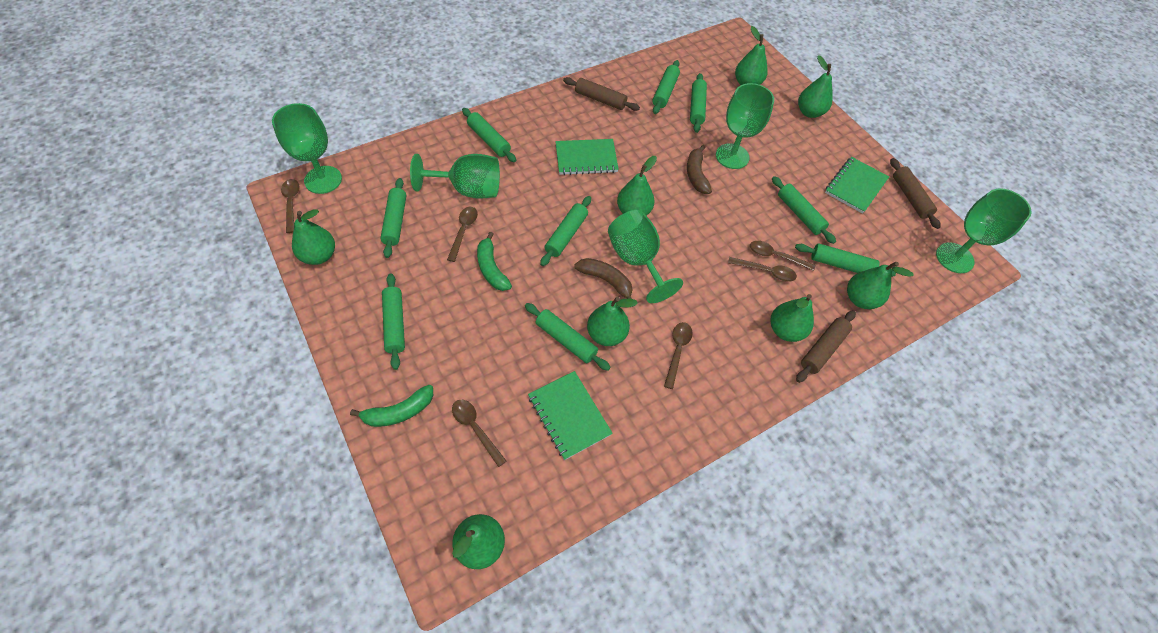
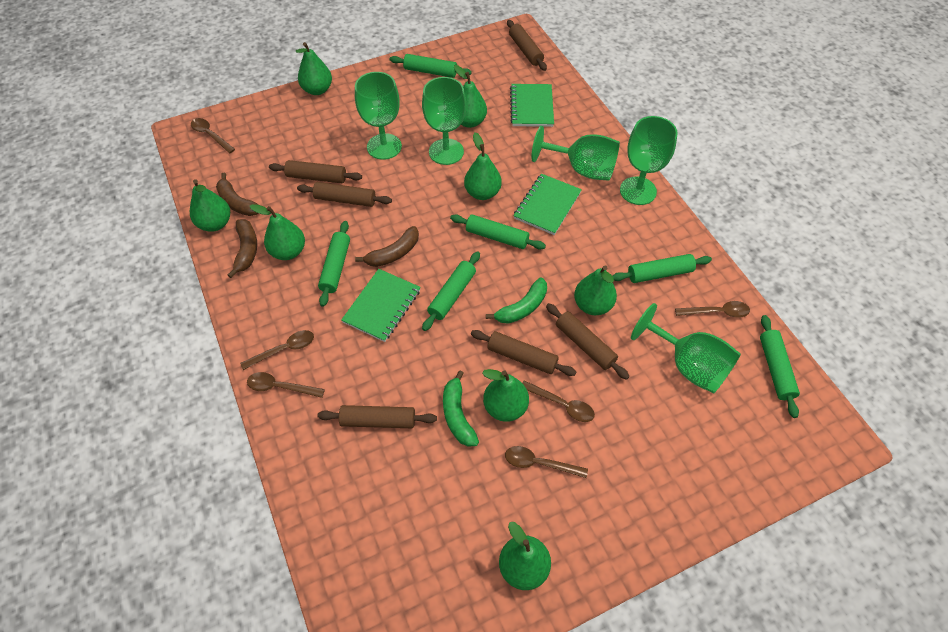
brown banana: [574,258,633,299] [687,145,712,194] = 2 -> [216,173,259,216] [228,219,257,278] [355,226,419,267] = 3
brown rolling pin: [563,77,640,111] [796,310,856,383] [890,158,941,229] = 3 -> [269,160,362,183] [297,182,392,207] [317,405,437,428] [471,330,576,376] [507,20,547,71] [546,303,630,380] = 6
green rolling pin: [380,178,406,258] [382,273,405,370] [462,108,516,162] [525,303,611,371] [540,196,591,266] [653,60,680,114] [690,73,707,133] [772,176,836,244] [795,243,896,277] = 9 -> [318,221,350,307] [390,54,472,78] [422,252,480,331] [450,214,546,250] [613,254,712,283] [760,315,800,418] = 6

